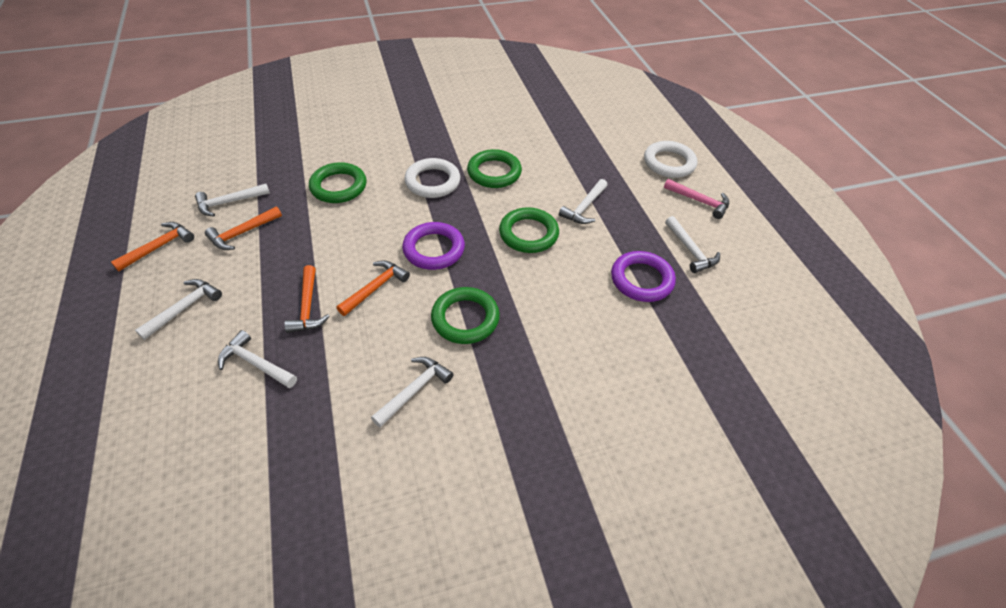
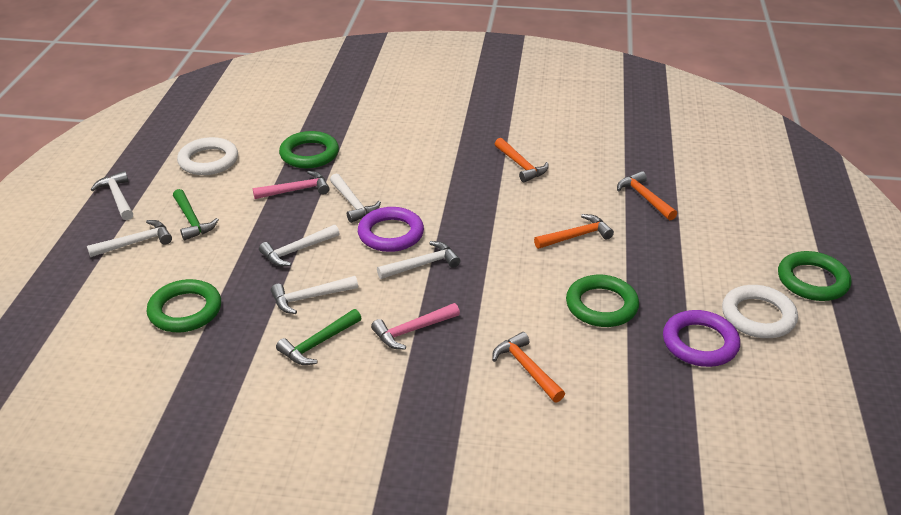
green hammer: none = 0 -> [173,189,219,241] [276,309,361,365] = 2
pink hammer: [664,179,729,219] = 1 -> [253,171,330,199] [371,303,460,349] = 2

